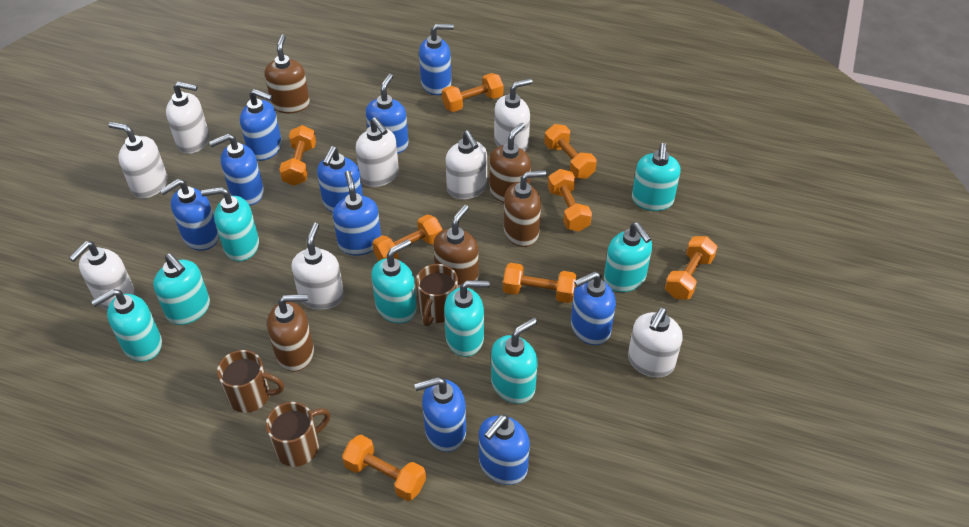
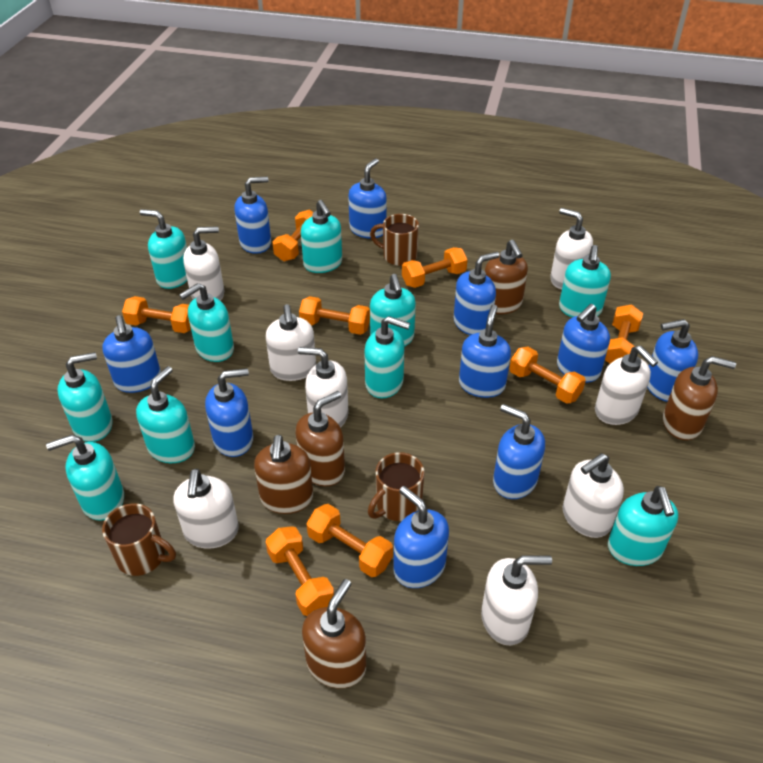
turquoise soap dispenser: [91,289,162,362] [153,253,210,325] [201,187,259,261] [371,239,417,323] [444,281,490,357] [491,318,538,404] [604,222,652,292] [632,143,681,211] = 8 -> [46,435,124,521] [57,352,113,442] [136,366,195,463] [140,209,187,289] [179,283,234,362] [301,200,342,273] [365,316,410,398] [370,274,416,347] [559,245,611,318] [608,486,678,566] = 10

